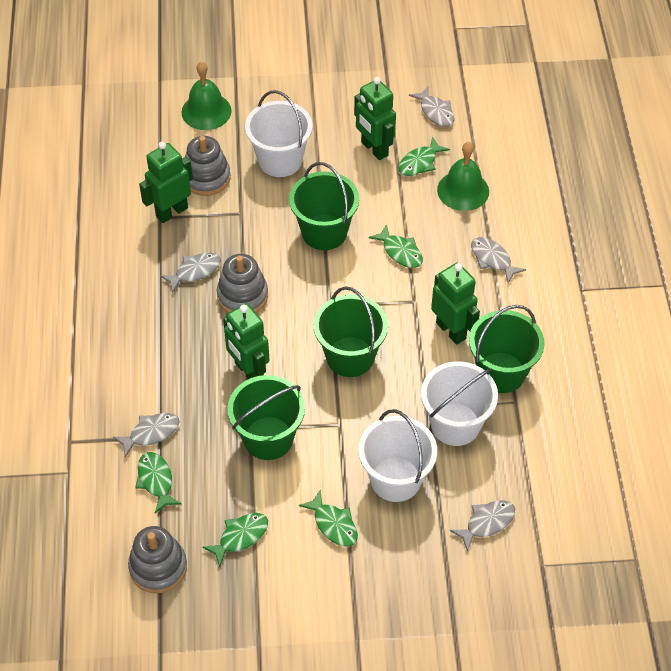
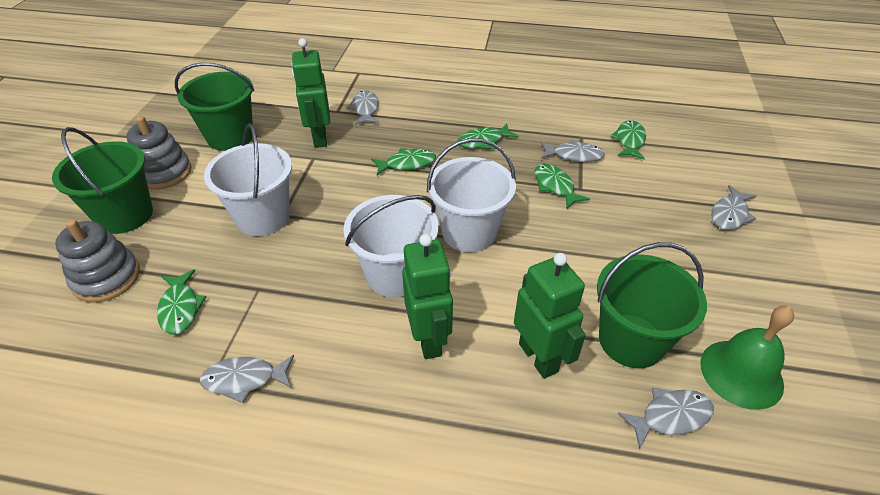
green bell: [181,62,232,130] [437,142,489,211] = 2 -> [700,306,794,410] = 1
green bucket: [227,375,305,460] [289,162,359,250] [314,287,388,377] [469,305,544,393] = 4 -> [52,127,153,234] [175,62,254,151] [597,242,707,368] = 3
green robot: [139,141,193,223] [223,303,270,379] [354,77,396,160] [431,263,480,345] = 4 -> [292,38,330,148] [402,234,453,359] [514,253,586,379] = 3
grey stacking toy: [128,526,187,593] [185,136,231,196] [217,254,268,313] = 3 -> [55,219,140,303] [126,116,191,190] = 2

